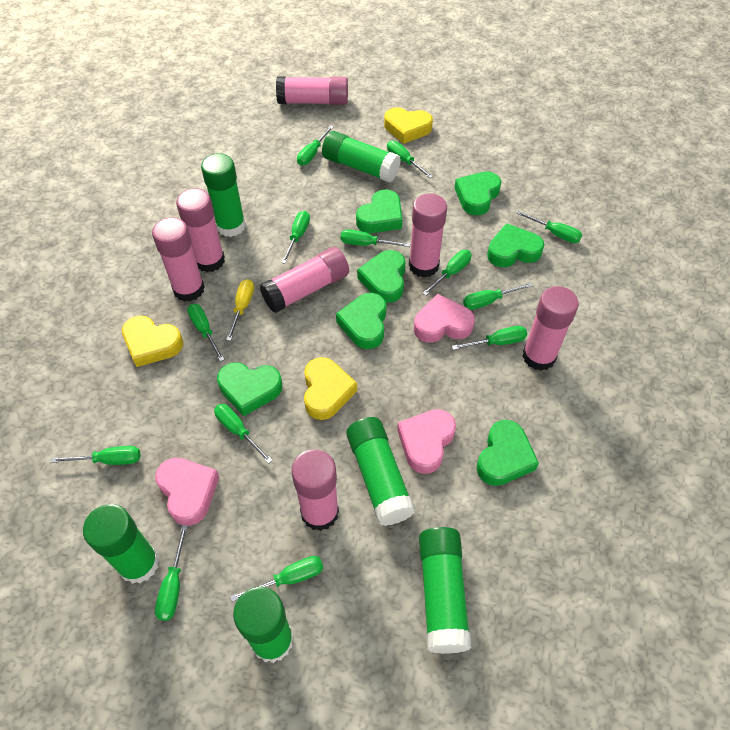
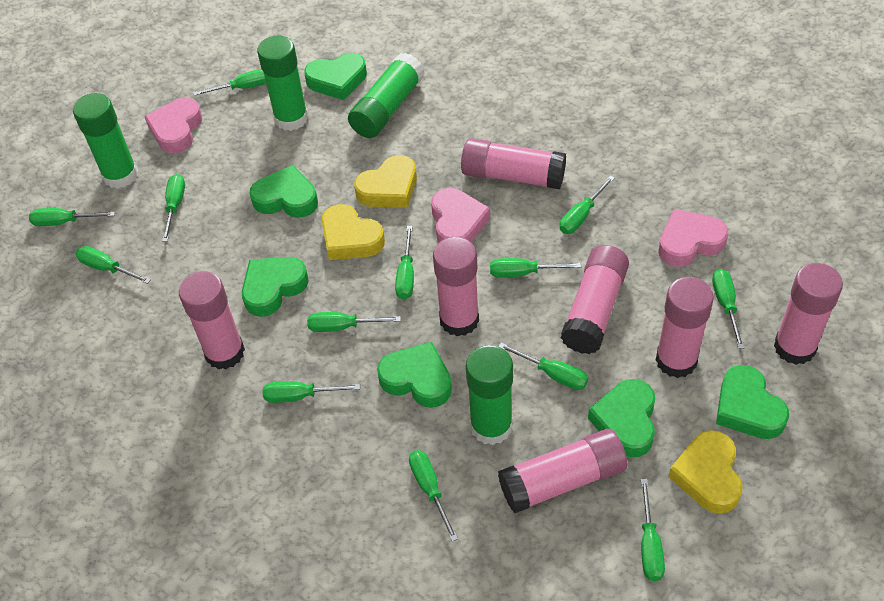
green glue stick: [83,504,159,584] [201,153,246,237] [233,587,294,663] [322,131,401,183] [346,417,415,526] [419,527,472,654] = 6 -> [73,93,138,189] [257,35,309,131] [348,53,425,138] [466,345,513,445] = 4
green heart: [217,362,282,416] [336,293,386,349] [356,189,403,233] [357,250,405,303] [454,171,501,215] [476,420,539,486] [487,223,545,267] = 7 -> [242,257,309,317] [249,165,318,218] [304,53,367,100] [377,342,452,408] [588,379,655,458] [716,365,789,439] = 6
yellow screwdriver: [226,279,254,341] = 1 -> none = 0

